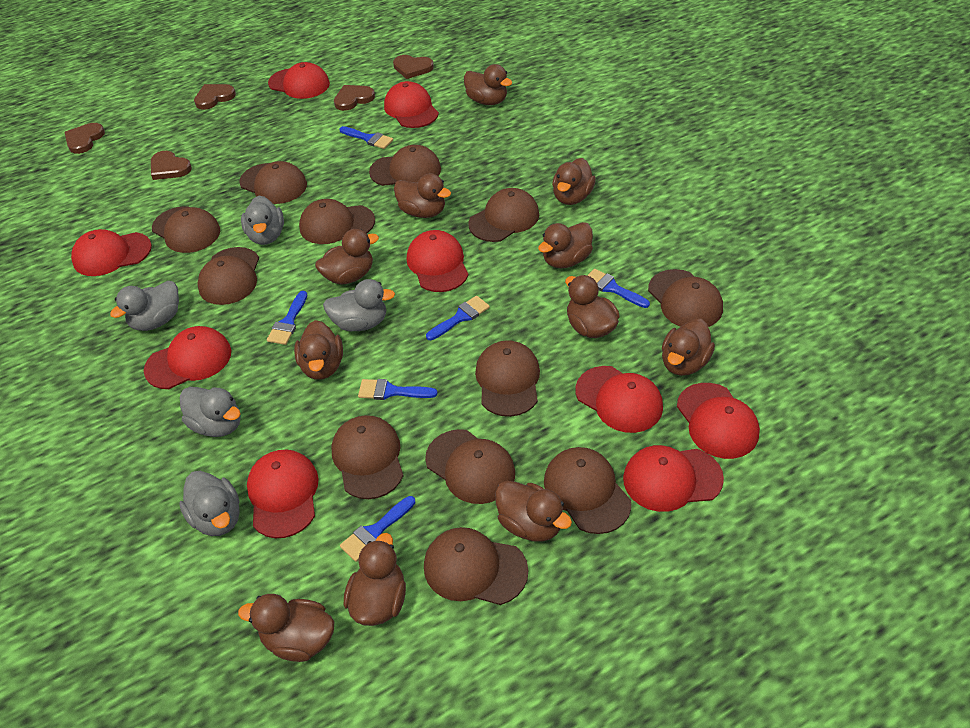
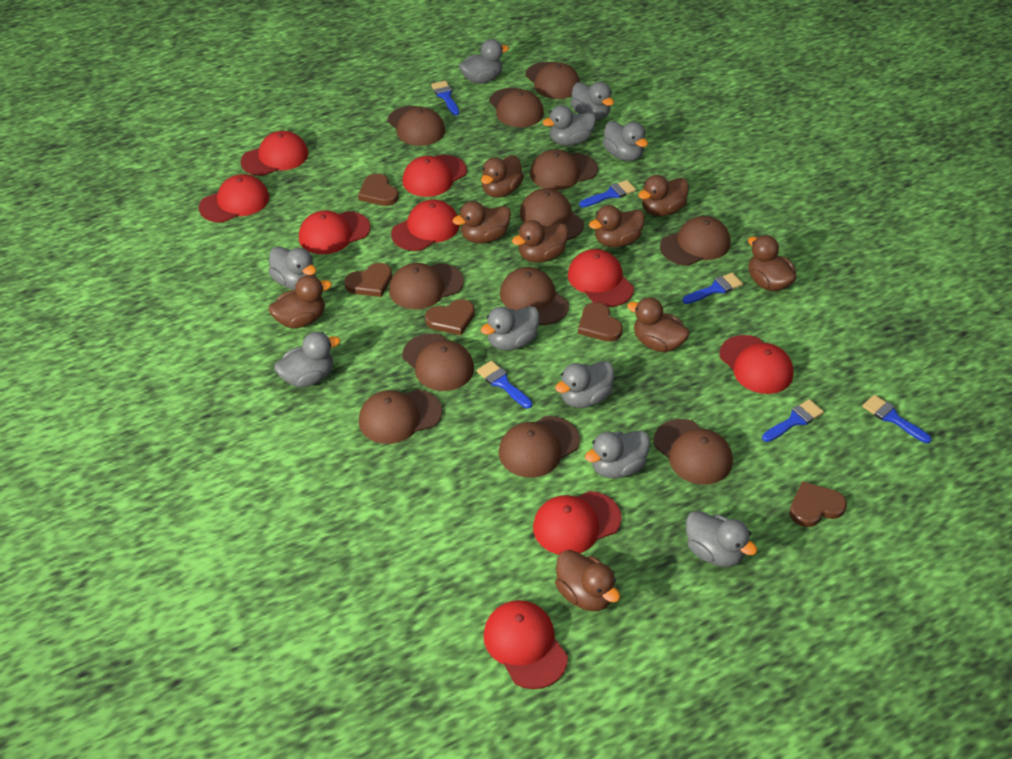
brown duck: [238,594,334,662] [294,320,343,380] [315,229,379,285] [344,533,406,626] [394,173,451,218] [464,64,513,105] [495,481,572,542] [538,222,593,268] [552,158,596,205] [565,275,620,338] [662,319,715,376] = 11 -> [268,275,332,328] [452,201,511,244] [481,155,524,198] [512,220,568,263] [555,550,620,611] [589,205,645,248] [627,297,690,352] [638,175,689,216] [748,235,796,291] = 9
grey duck: [110,281,179,331] [179,471,240,536] [180,387,241,437] [241,196,284,245] [323,279,395,331] = 5 -> [268,246,316,290] [274,332,340,387] [459,39,509,84] [481,306,539,350] [543,105,596,146] [555,361,614,408] [571,82,614,120] [585,431,650,479] [603,121,648,161] [686,511,758,567] = 10

